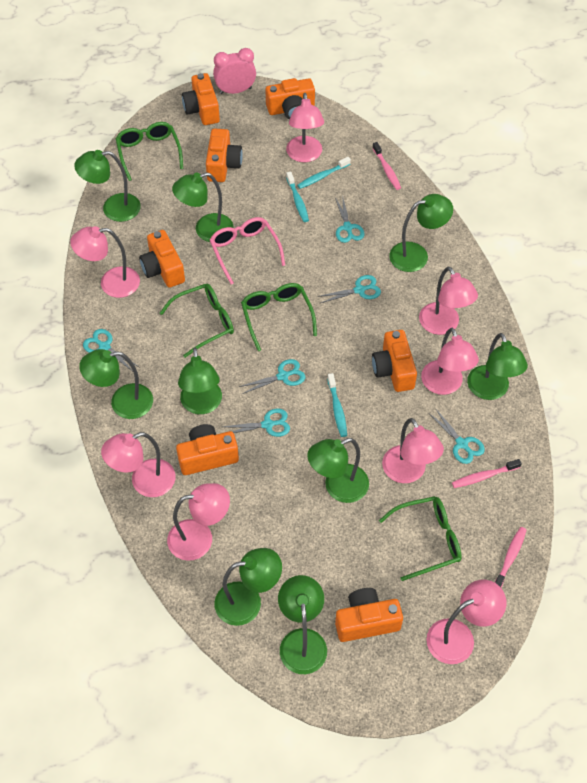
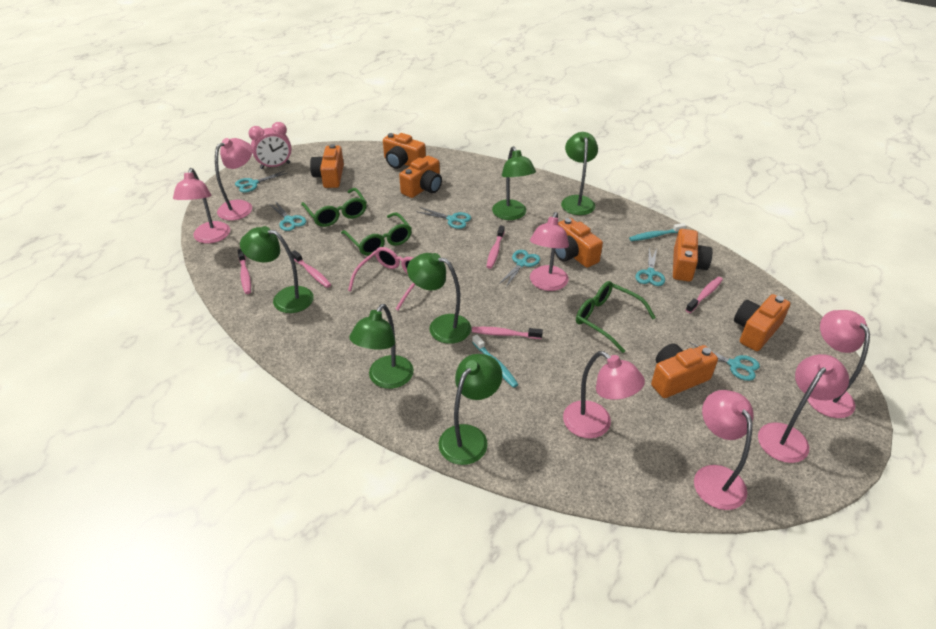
green glasses: [116,122,183,181] [160,284,234,358] [241,283,317,351] [379,496,462,581] = 4 -> [301,188,367,227] [341,212,412,256] [576,281,656,353] = 3
green lamp: [74,150,141,222] [79,349,153,419] [172,172,234,242] [178,348,222,414] [214,548,282,626] [278,575,327,674] [307,438,369,503] [389,194,453,272] [467,333,528,400] = 9 -> [240,226,314,313] [349,304,414,389] [407,253,471,344] [439,354,502,465] [492,146,536,220] [561,132,598,215] = 6
pink lamp: [70,226,140,298] [101,432,175,497] [167,483,230,561] [286,93,324,162] [382,418,444,483] [419,267,478,335] [421,327,479,395] [426,580,506,664] = 8 -> [173,168,230,244] [215,138,253,220] [530,212,569,291] [563,351,645,439] [694,390,754,510] [758,354,849,463] [808,310,870,418] = 7
pink toothbrush: [372,142,401,190] [452,459,522,488] [495,527,526,588] = 3 -> [238,249,251,294] [291,250,331,288] [472,327,543,339] [486,225,505,269] [686,277,723,313] = 5
turquoise toothbrush: [286,172,309,222] [297,157,351,189] [327,373,347,437] = 3 -> [472,335,518,388] [629,223,686,241] = 2

